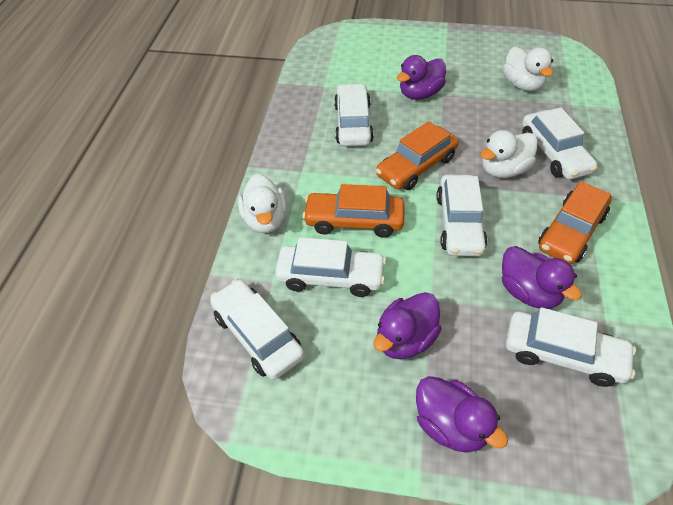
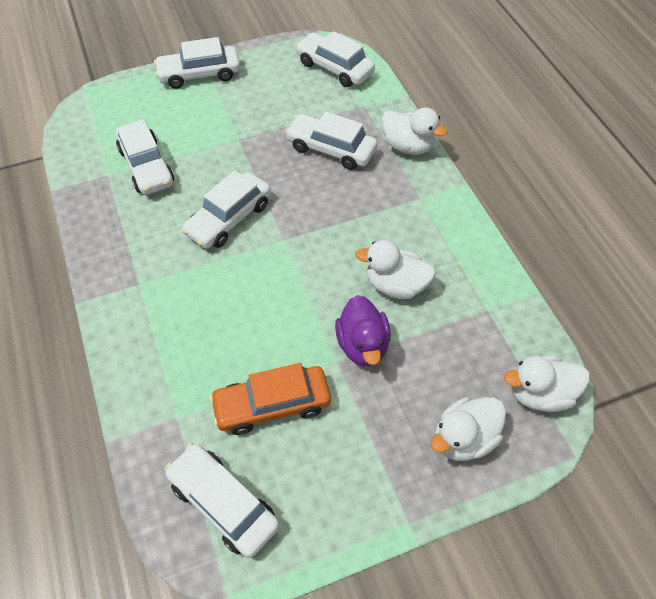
orange car: [302,184,405,238] [376,121,459,190] [538,181,612,264] = 3 -> [209,363,331,435] = 1
purple duck: [373,292,442,360] [397,55,446,100] [416,376,508,453] [502,246,582,309] = 4 -> [335,295,391,366] = 1
white duck: [238,174,287,233] [480,130,538,178] [503,46,553,91] = 3 -> [355,240,436,299] [382,107,448,155] [430,397,506,461] [504,356,590,412] = 4

